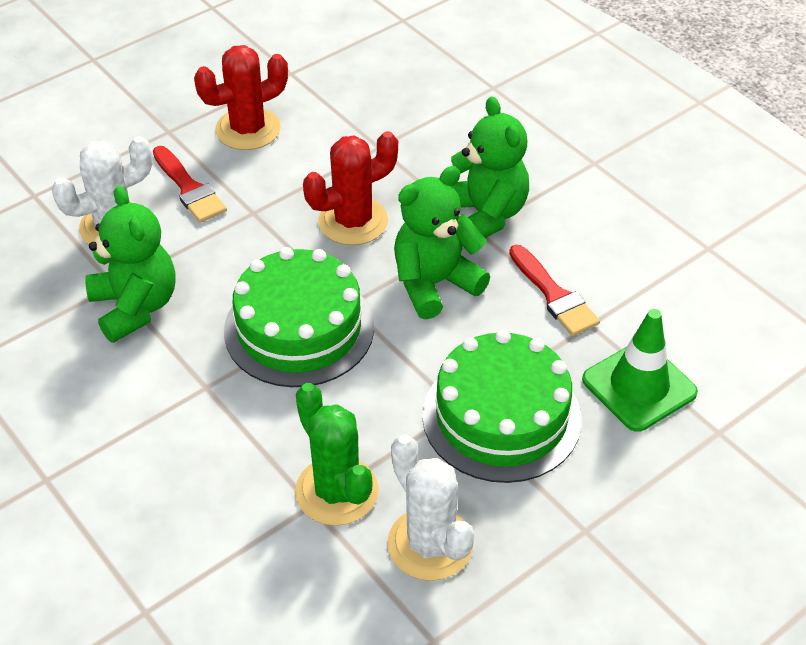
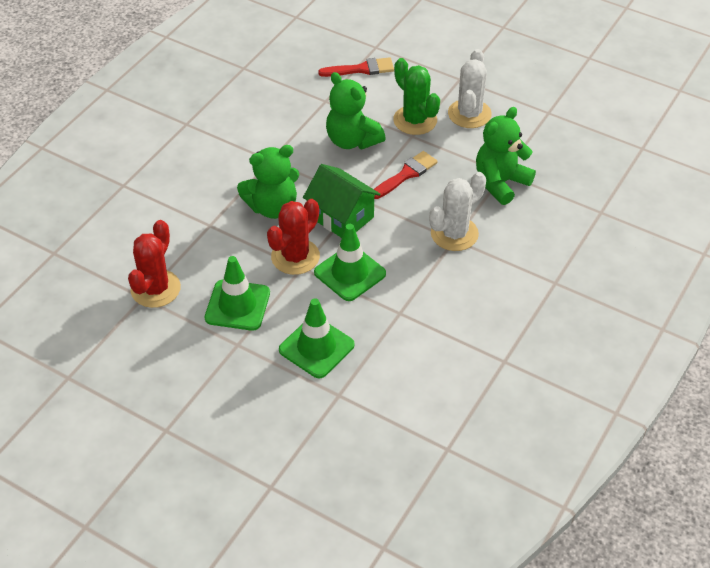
green cake: [224,247,374,387] [422,330,581,483] = 2 -> none = 0
green house: none = 0 -> [303,164,380,238] = 1
green traffic cone: [582,309,698,432] = 1 -> [205,256,270,331] [279,298,354,378] [314,224,386,301] = 3

